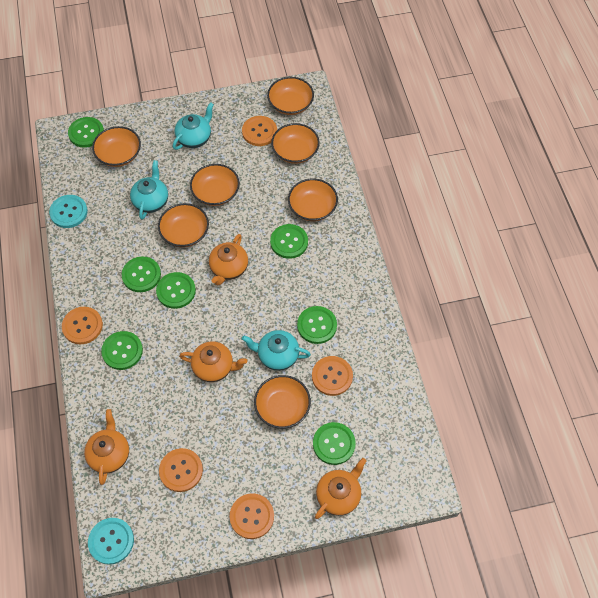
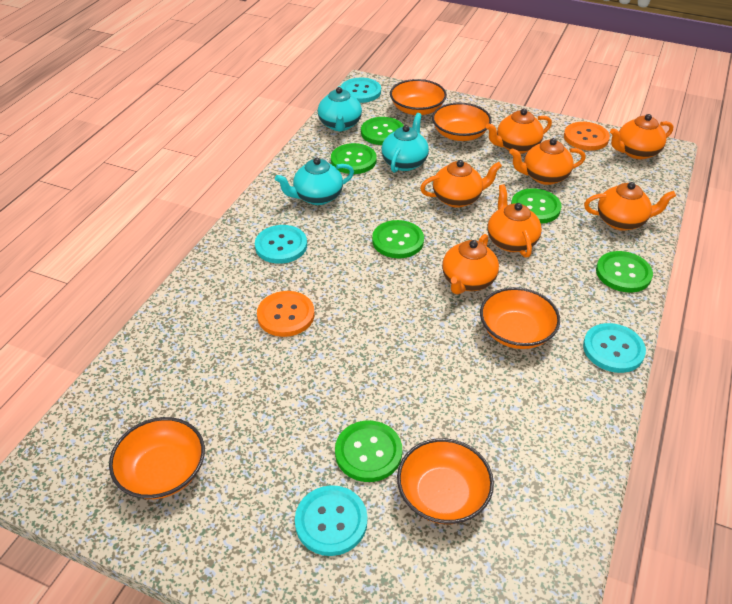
green button: [68,117,104,148] [101,331,143,370] [122,257,161,292] [156,272,196,309] [270,224,308,259] [297,306,337,344] [313,422,356,465] = 7 -> [331,143,377,174] [335,421,402,482] [361,117,404,145] [372,220,424,258] [511,188,562,224] [596,251,653,293] = 6
orange bowl: [92,126,141,167] [158,203,209,247] [190,164,240,206] [254,375,311,429] [267,77,314,115] [271,123,320,164] [288,179,338,221] = 7 -> [109,417,205,499] [390,79,447,115] [397,438,494,524] [432,102,492,141] [480,287,560,349] = 5
orange button: [62,307,103,344] [159,448,203,492] [230,493,274,539] [242,116,277,146] [312,356,353,396] = 5 -> [257,291,314,337] [564,122,610,151] = 2
orange teapot: [84,409,129,485] [179,341,247,382] [209,234,248,285] [315,458,367,519] = 4 -> [420,160,502,208] [442,234,499,294] [486,109,552,154] [488,184,542,258] [509,138,586,185] [584,182,676,231] [610,114,673,159] = 7
turquoise button: [49,195,88,228] [88,518,134,565] = 2 -> [255,225,307,264] [295,485,367,556] [341,78,381,103] [583,323,646,373] = 4

